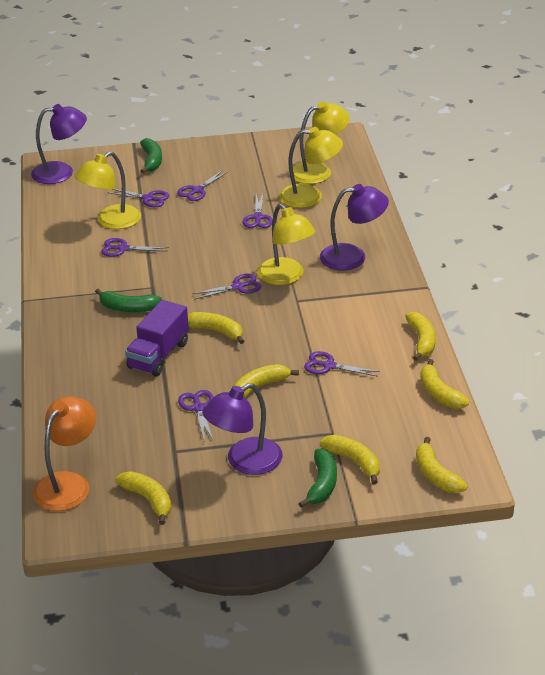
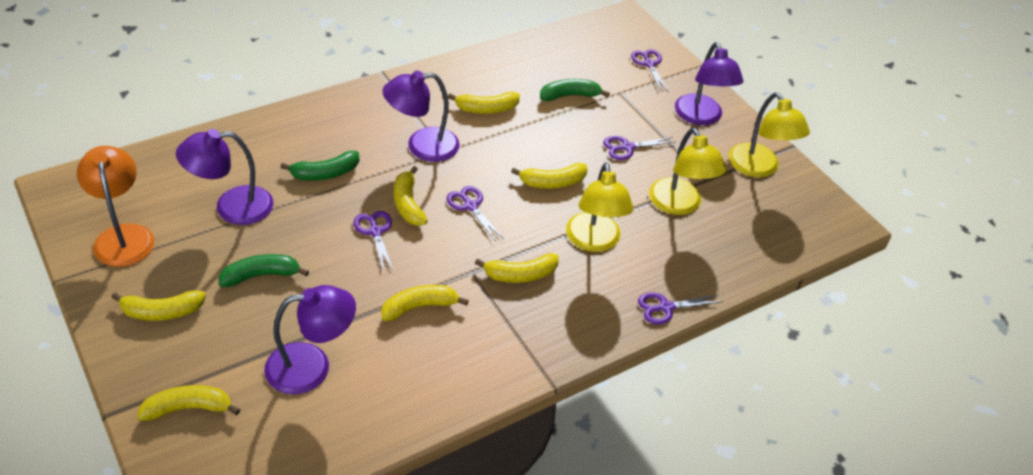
purple lamp: [31,104,87,184] [202,383,282,475] [320,184,389,270] = 3 -> [176,129,273,225] [264,285,356,395] [382,70,460,162] [675,42,744,125] = 4
purple scissors: [101,238,169,257] [107,189,169,207] [177,171,228,201] [178,390,214,442] [192,274,261,299] [242,194,272,228] [304,351,380,377] = 7 -> [353,211,394,272] [447,186,504,241] [603,136,675,160] [631,49,669,93] [638,292,723,325] = 5
purple truck: [125,300,189,376] = 1 -> none = 0
yellow lamp: [75,151,141,229] [257,204,316,285] [279,127,343,208] [289,101,350,184] = 4 -> [566,162,634,252] [649,127,727,215] [729,92,810,177] = 3

